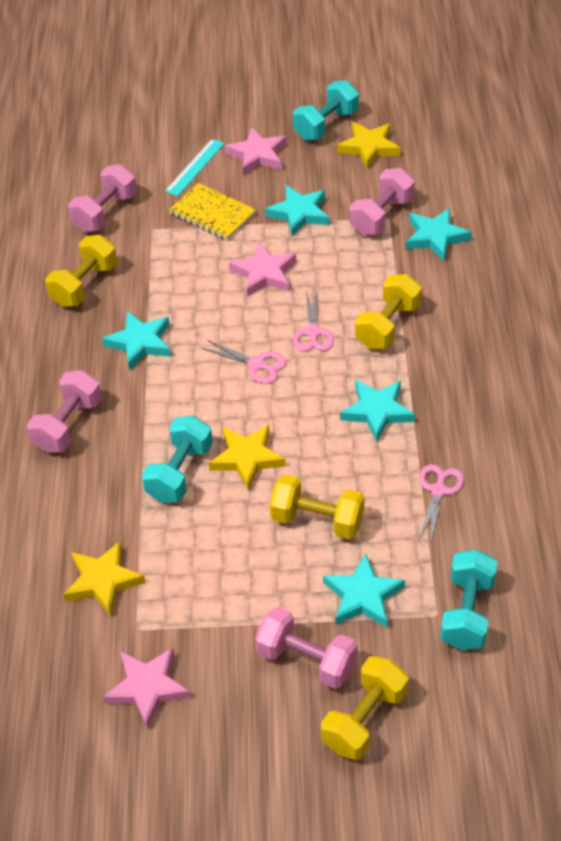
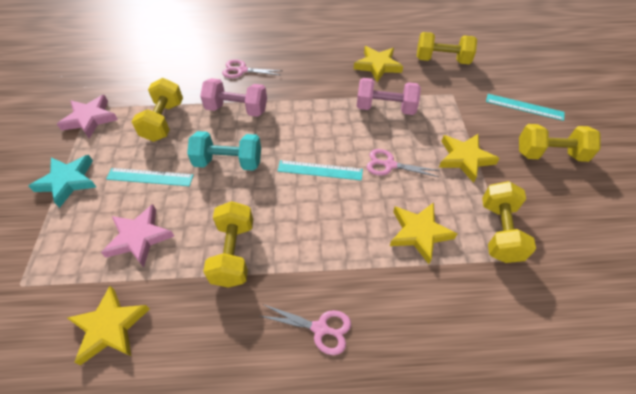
pink dumbbell: [27,370,102,453] [68,164,137,232] [255,607,358,689] [349,168,415,236] = 4 -> [200,78,267,117] [357,78,421,115] = 2
pink star: [103,648,191,729] [225,127,287,175] [229,242,296,297] = 3 -> [57,95,118,139] [101,204,174,267] = 2
turquoise dumbbell: [142,415,213,503] [293,80,359,141] [440,550,497,650] = 3 -> [187,131,261,171] = 1
turquoise ruler: [165,139,225,196] = 1 -> [106,168,194,186] [278,160,363,181] [486,94,565,121] = 3
turquoise star: [102,311,171,370] [265,185,329,236] [323,553,405,628] [340,380,415,442] [406,208,472,261] = 5 -> [29,155,96,208] = 1
yellow dumbbell: [45,235,117,307] [270,474,365,539] [321,656,409,760] [355,274,422,349] = 4 -> [132,78,183,142] [203,201,253,288] [417,32,477,64] [482,181,536,263] [519,124,601,162] = 5
yellow notebook: [169,183,256,240] = 1 -> none = 0
yellow star: [63,541,146,616] [209,425,286,490] [337,122,400,169] = 3 -> [67,286,150,365] [354,46,403,82] [390,202,457,264] [439,134,500,183] = 4

